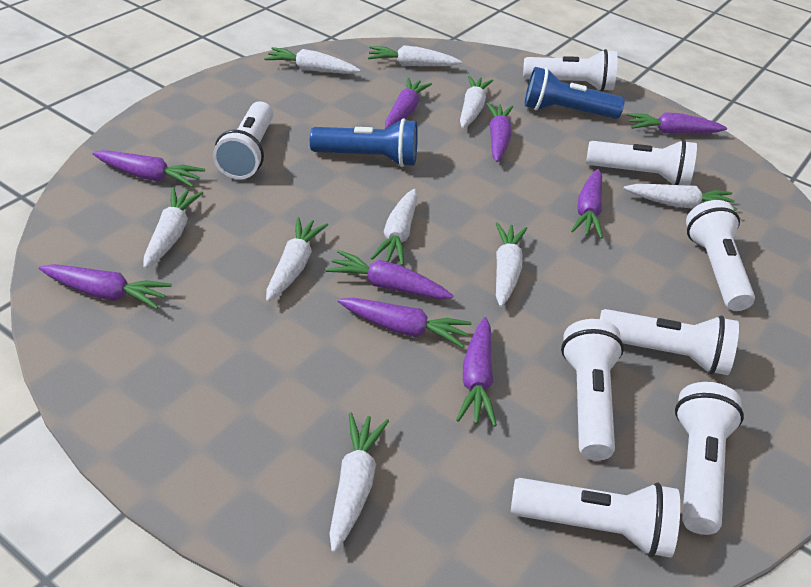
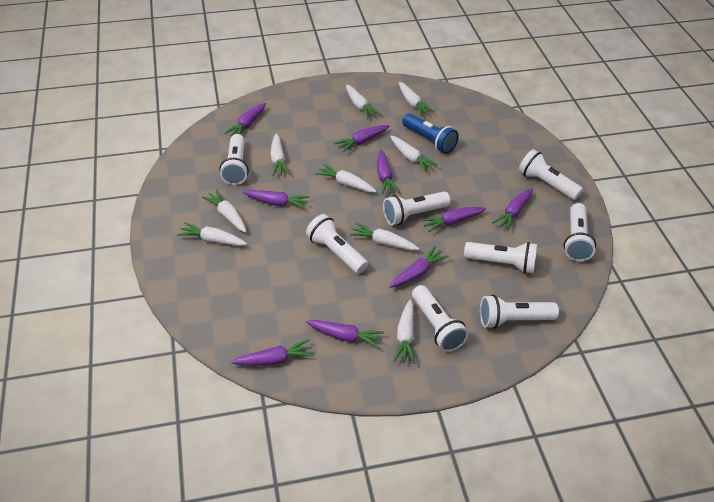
blue flashlight: [310,118,418,167] [524,67,625,119] = 2 -> [402,113,459,154] = 1

